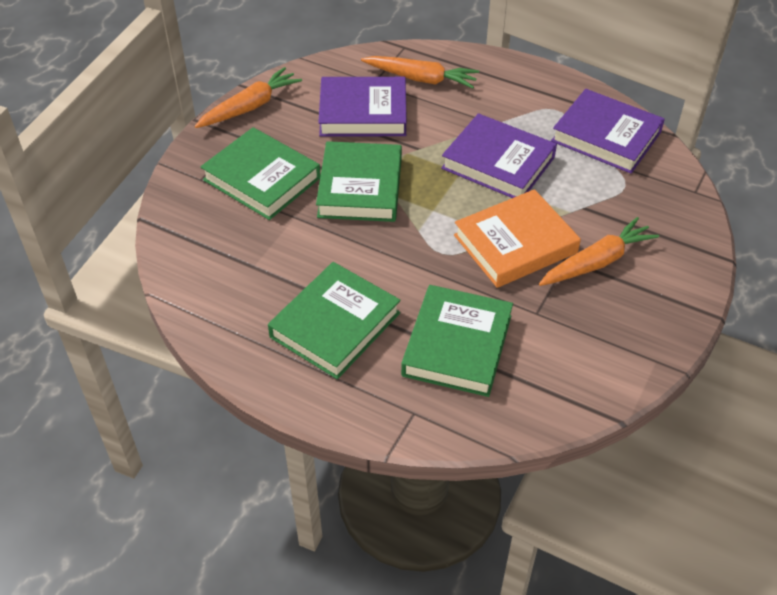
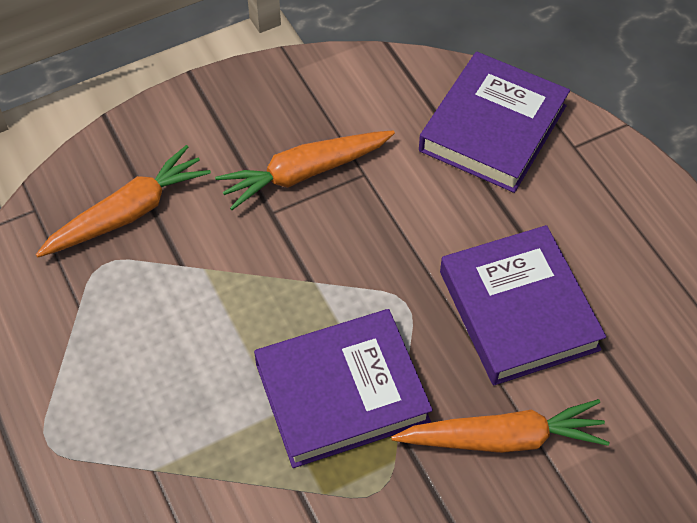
green book: [200,127,321,220] [268,262,401,379] [316,141,402,222] [401,285,513,397] = 4 -> none = 0
orange book: [454,189,581,288] = 1 -> none = 0

